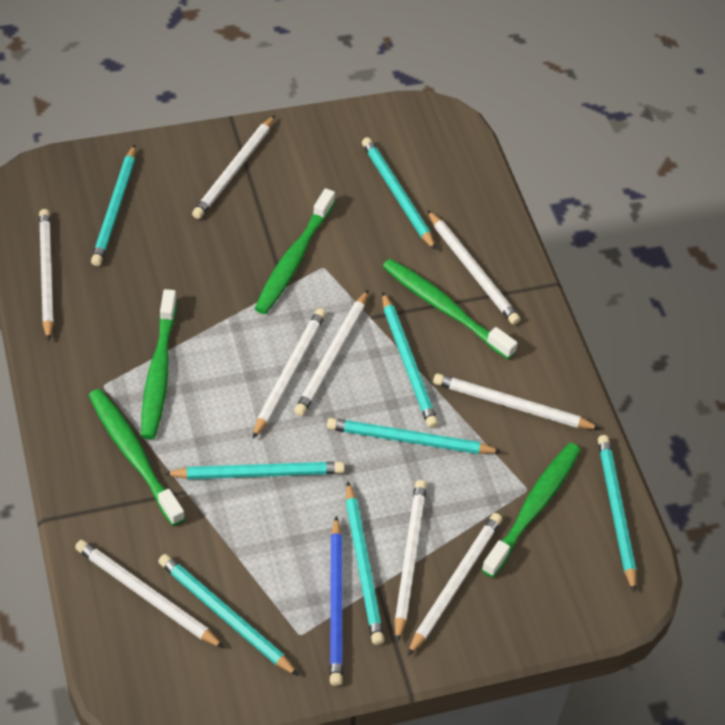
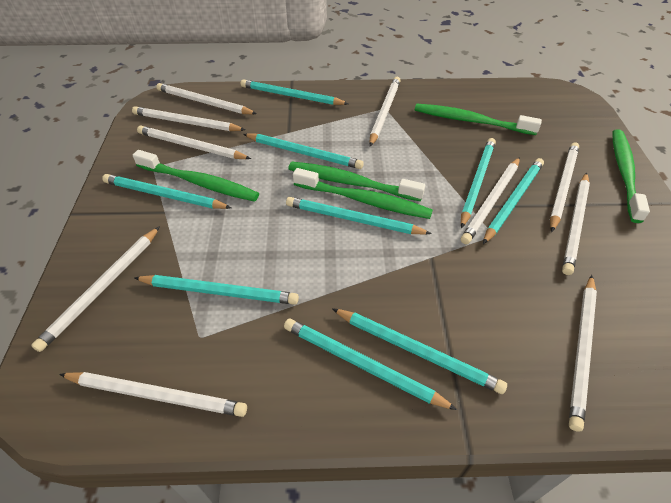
blue pencil: [329,516,343,686] = 1 -> none = 0
turquoise pencil: [91,145,136,266] [158,554,299,676] [164,462,345,479] [327,418,502,454] [346,481,384,645] [362,137,436,250] [382,292,438,428] [598,435,636,593] = 8 -> [102,174,231,209] [135,275,299,305] [240,79,349,105] [243,133,364,169] [284,318,457,410] [286,197,432,235] [332,308,507,394] [461,138,496,229] [483,158,544,244] = 9
white pencil: [39,209,54,341] [75,540,224,648] [192,115,275,219] [252,308,326,439] [294,290,368,416] [394,480,427,643] [408,513,502,656] [427,210,520,325] [433,373,601,429] = 9 -> [31,226,160,352] [59,372,247,417] [132,106,246,131] [137,126,251,159] [156,83,257,114] [369,77,401,146] [461,157,520,244] [550,142,579,232] [562,173,590,275] [569,275,597,432] = 10

